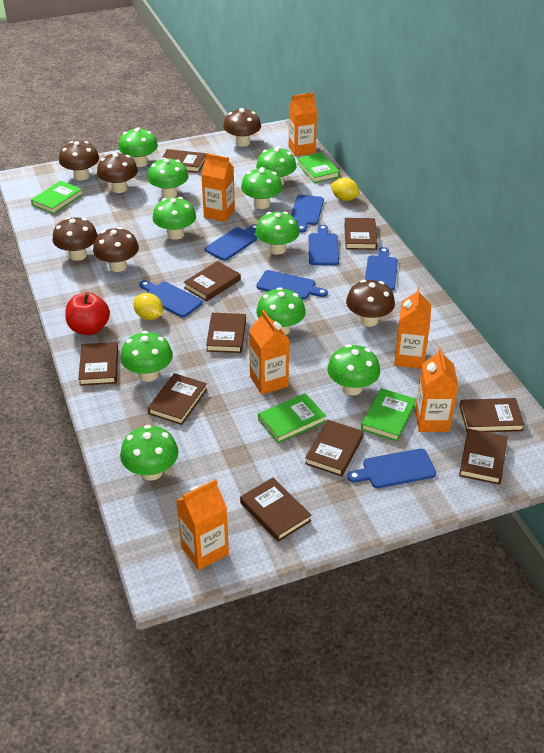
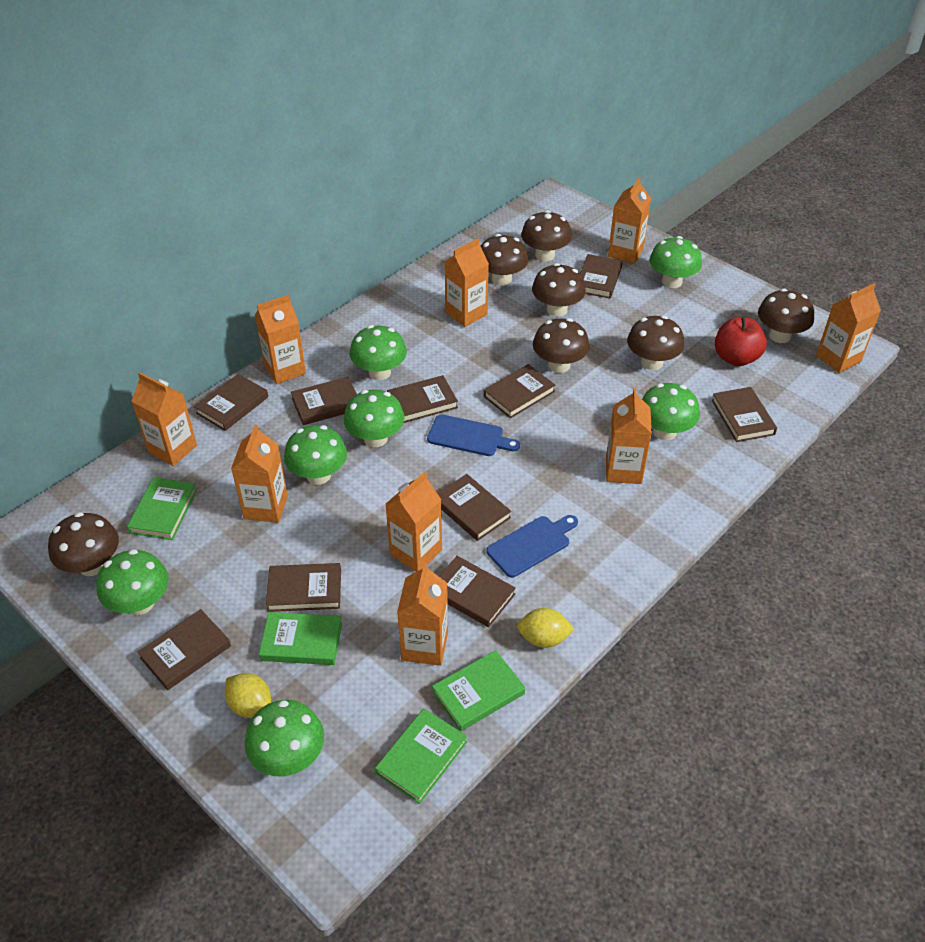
blue cutting board: [139,280,203,317] [205,224,257,261] [256,270,328,299] [291,195,324,233] [309,225,339,265] [347,449,436,488] [365,247,398,291] = 7 -> [427,414,520,456] [486,515,578,578] = 2
brown mushroom: [52,217,98,261] [59,141,99,181] [93,227,139,272] [97,152,138,193] [223,108,261,147] [346,280,395,327] = 6 -> [48,512,119,576] [481,234,528,286] [521,210,572,261] [532,263,586,317] [533,318,590,373] [627,316,684,370] [758,289,814,343] = 7
green mushroom: [118,127,158,167] [120,331,173,382] [120,425,178,481] [147,158,188,198] [152,197,196,240] [241,167,283,209] [255,212,300,255] [256,147,297,186] [256,287,306,335] [327,344,380,395] = 10 -> [96,549,169,615] [245,700,324,777] [284,425,347,485] [344,390,404,447] [350,325,407,380] [642,383,700,440] [650,236,702,288] = 7
orange carton: [176,479,229,570] [201,153,235,222] [249,310,290,395] [289,93,317,156] [394,287,431,369] [415,347,458,432] = 6 -> [131,372,197,466] [231,424,288,523] [254,295,306,384] [386,472,442,572] [397,562,448,666] [445,238,489,327] [606,388,652,484] [608,177,651,264] [816,284,881,373] = 9

